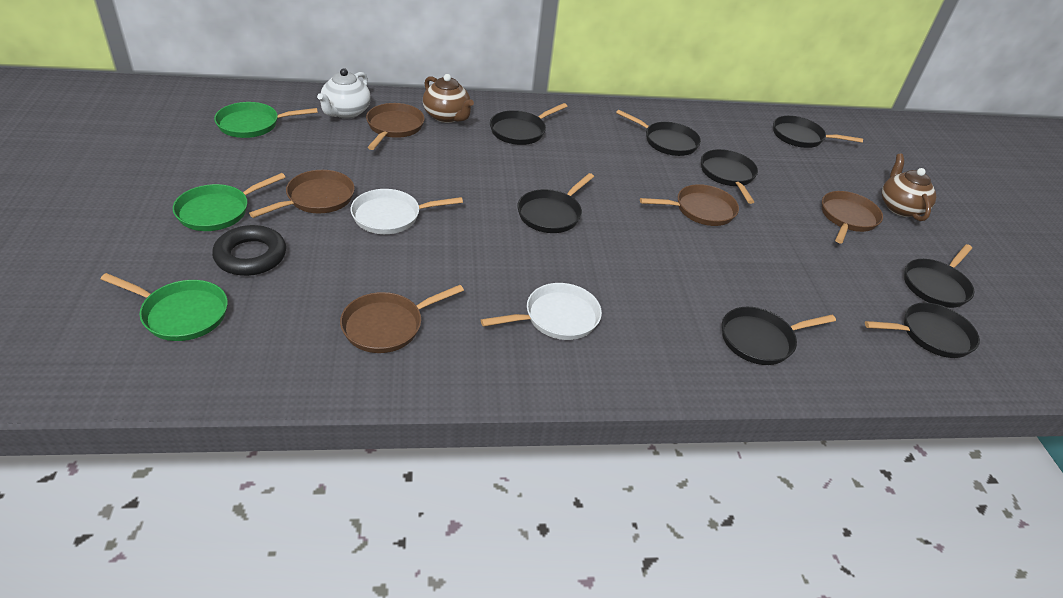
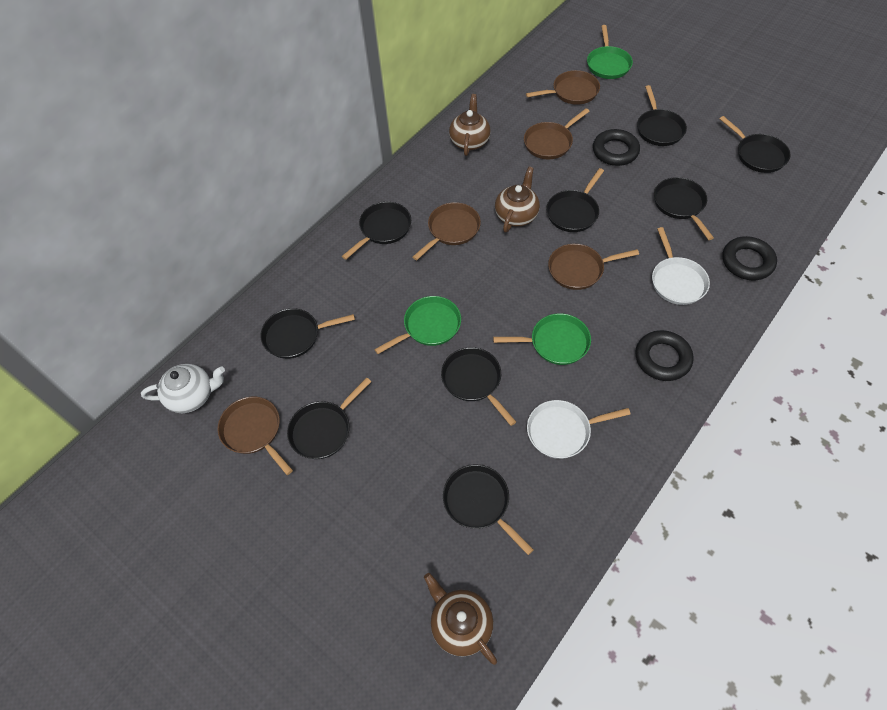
black pan: [490,103,567,145] [517,173,594,233] [616,110,701,156] [701,149,758,204] [722,307,836,365] [773,116,863,148] [865,302,980,358] [904,244,974,308] = 8 -> [261,308,355,359] [287,378,371,459] [342,202,411,260] [441,347,516,426] [443,464,534,555] [546,168,604,232] [637,85,687,146] [654,177,714,240] [720,116,790,173] = 9
black ring: [212,225,286,276] = 1 -> [593,129,640,166] [635,330,693,381] [722,236,777,280] = 3
brown teapot: [423,74,474,123] [882,154,937,221] = 2 -> [424,573,497,665] [449,94,491,156] [495,167,540,233] = 3

